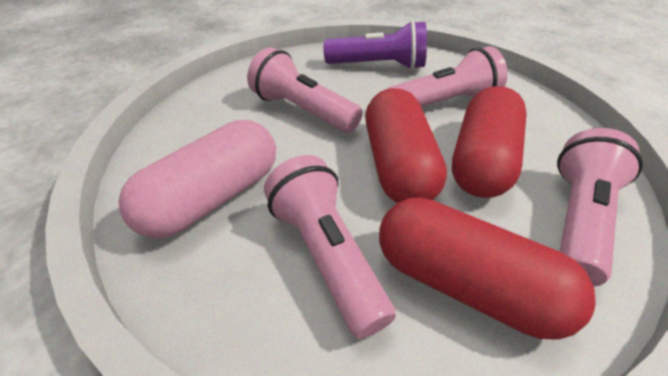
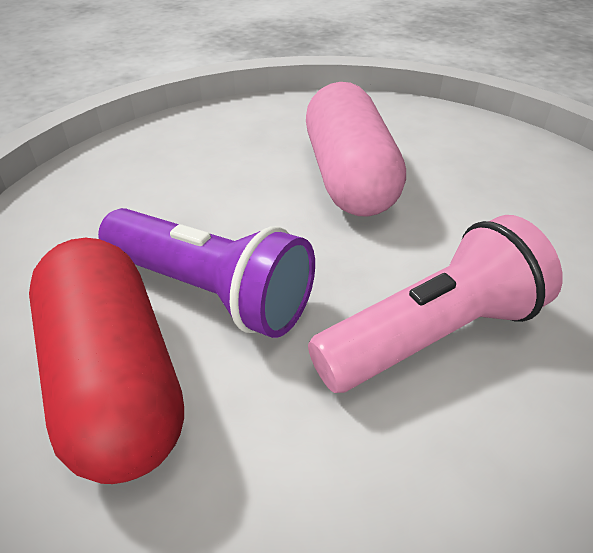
pink flashlight: [247,47,363,133] [264,155,396,339] [387,46,507,107] [557,128,643,286] = 4 -> [308,215,563,393] = 1
red capsule: [365,88,447,203] [379,197,595,340] [452,86,527,198] = 3 -> [29,238,184,484] = 1

